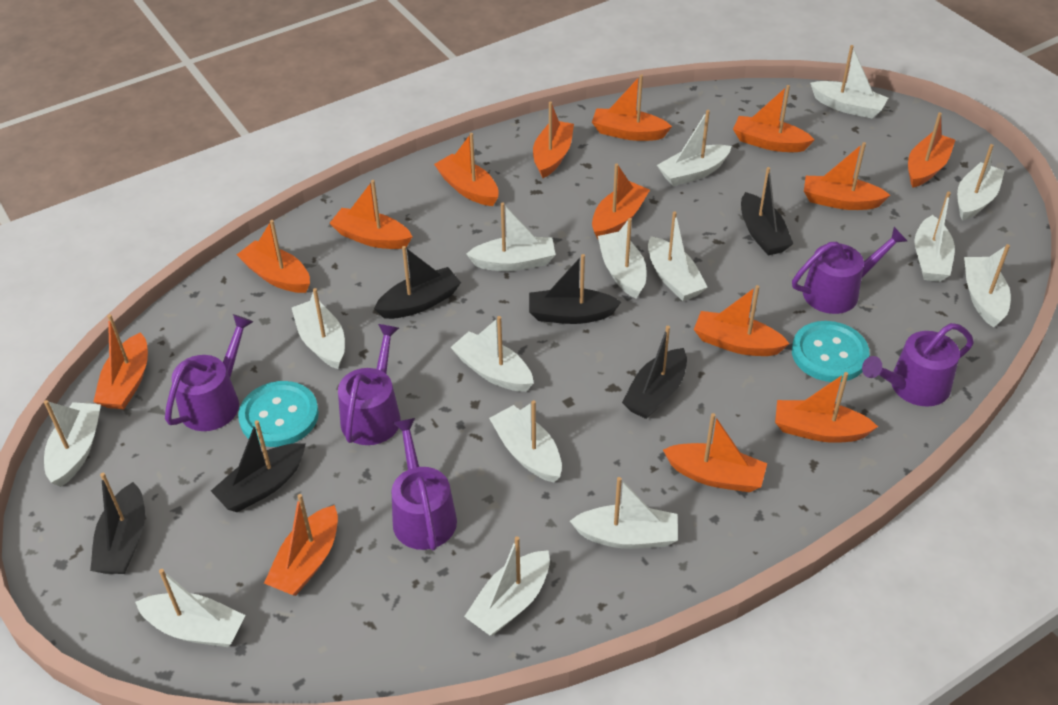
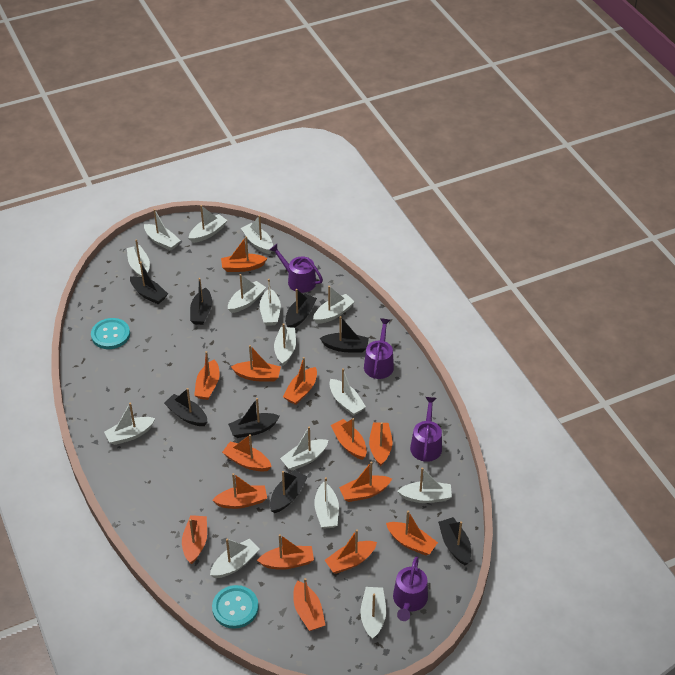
black boat: [90,473,145,574] [211,420,306,512] [374,246,461,319] [529,254,621,324] [622,326,687,419] [741,167,793,256] = 6 -> [130,261,168,304] [164,388,207,426] [190,278,212,325] [228,398,280,438] [270,470,307,513] [285,289,317,328] [320,316,369,352] [438,517,471,565] = 8
purple watering can: [165,314,253,431] [338,324,401,445] [392,418,457,550] [792,227,907,314] [862,323,974,407] = 5 -> [270,244,323,293] [364,318,394,379] [393,556,428,621] [410,397,442,462] = 4

